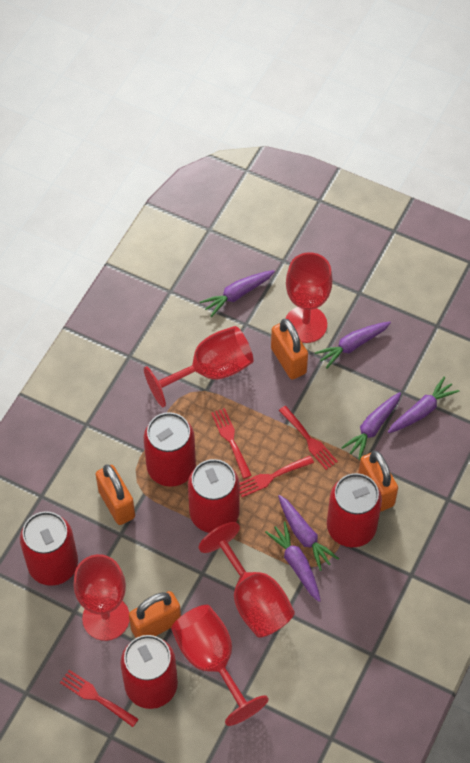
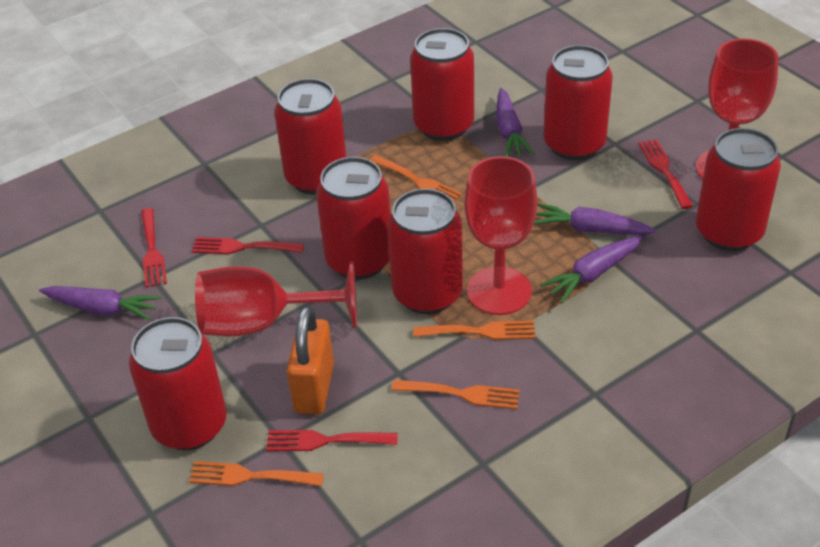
orange fork: none = 0 -> [189,461,324,486] [370,155,462,202] [392,380,520,409] [413,321,536,340] = 4
orange padlock: [96,465,135,525] [129,591,181,638] [271,319,308,379] [358,451,398,512] = 4 -> [287,306,334,415] = 1
purple carrot: [200,270,275,317] [265,522,321,602] [278,495,339,571] [315,322,391,369] [341,392,401,460] [388,377,459,433] = 6 -> [39,286,162,321] [496,88,534,157] [534,203,656,235] [539,236,643,303] = 4
red can: [20,511,78,586] [120,635,178,709] [144,412,196,487] [188,459,240,533] [327,473,382,547] = 5 -> [129,317,227,450] [274,78,346,195] [316,157,391,280] [387,189,463,314] [410,28,474,141] [543,45,613,160] [696,128,781,251] = 7
red goblet: [73,554,130,641] [144,326,253,407] [171,605,269,726] [199,522,295,638] [285,252,333,343] = 5 -> [195,261,357,337] [464,156,537,315] [696,39,779,179] = 3

